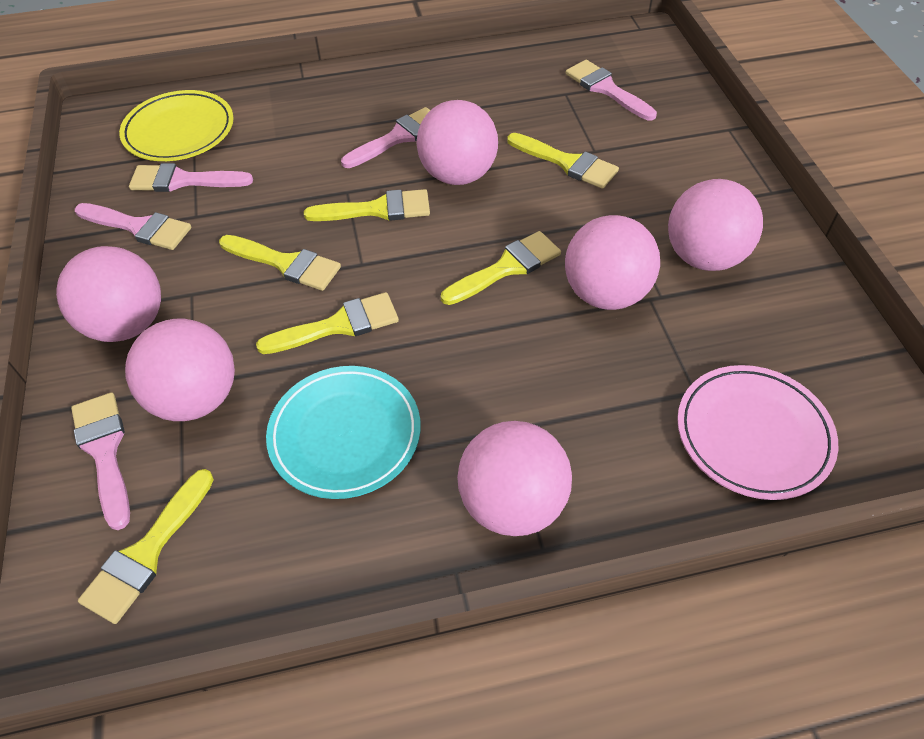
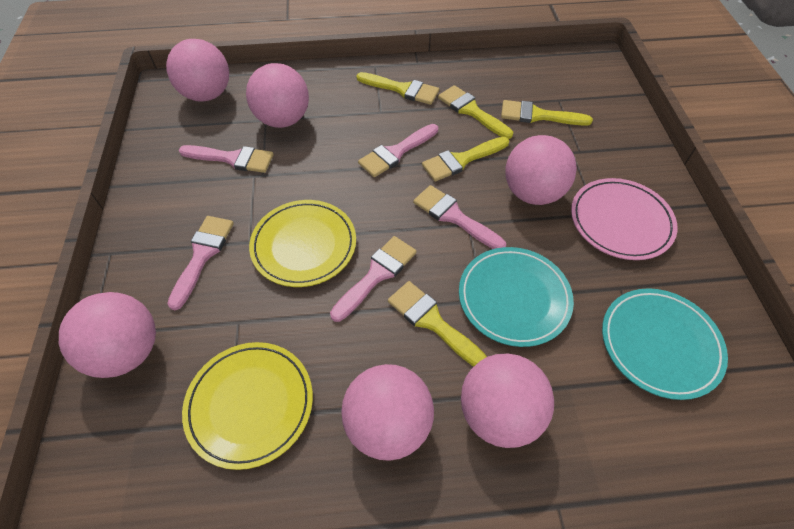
turquoise plate: [266,366,421,499] = 1 -> [459,247,574,347] [602,288,728,400] = 2
yellow brush: [78,469,214,624] [219,235,341,291] [256,292,399,354] [304,189,430,221] [441,231,561,305] [507,133,619,189] = 6 -> [356,72,439,105] [388,281,487,367] [422,137,509,181] [438,85,513,139] [501,100,593,126] = 5
yellow plate: [119,90,234,161] = 1 -> [182,342,313,470] [249,200,356,287] = 2

